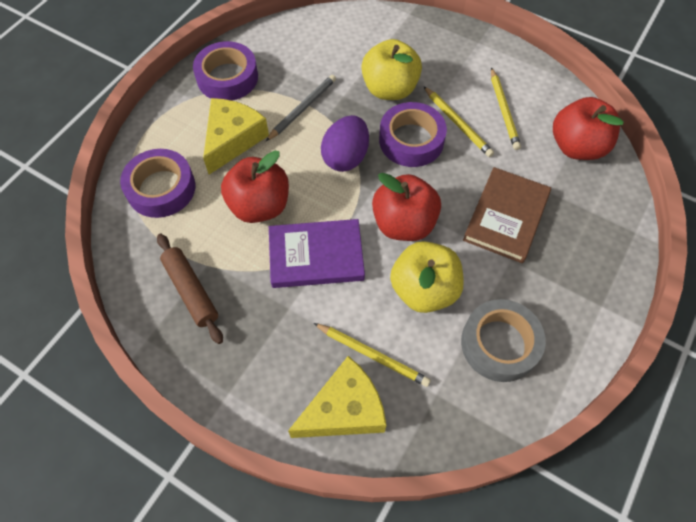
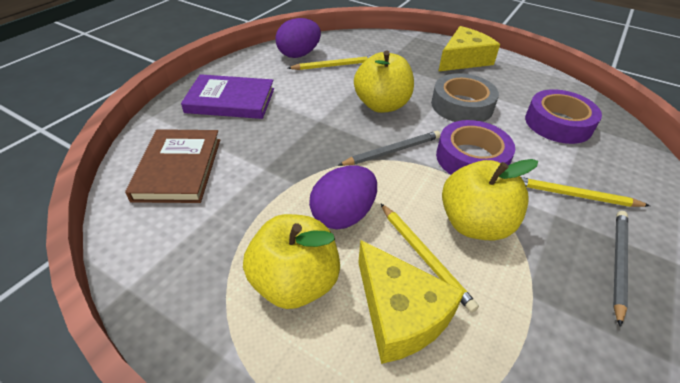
brown rolling pin: [157,234,223,344] = 1 -> none = 0
grey pencil: [266,75,336,141] = 1 -> [338,131,441,166] [613,211,628,327] = 2
purple egg: [321,115,369,172] = 1 -> [275,18,321,58] [309,165,377,229] = 2
purple tape: [120,149,195,218] [193,41,258,101] [379,102,447,167] = 3 -> [436,120,515,175] [525,89,602,144] = 2
red apple: [221,150,289,223] [372,173,441,241] [553,97,624,160] = 3 -> none = 0
yellow apple: [361,39,422,100] [390,241,464,313] = 2 -> [243,214,340,309] [354,51,414,113] [442,159,538,240] = 3

